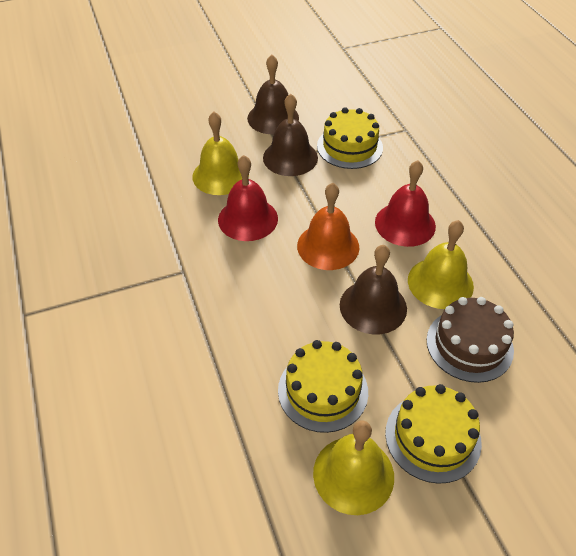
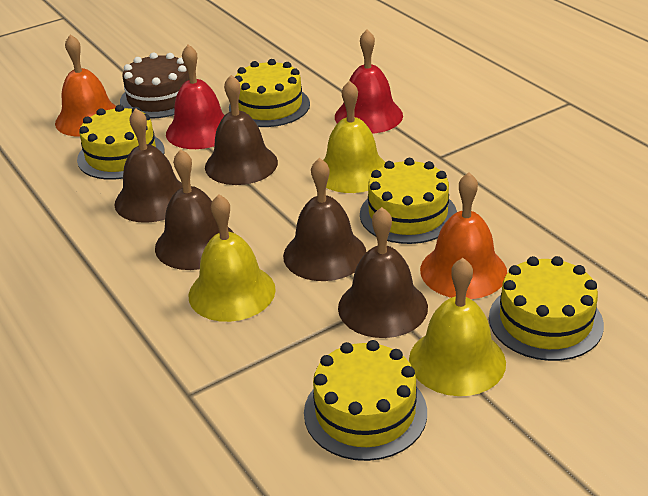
brown bell: [247,55,299,134] [263,94,318,176] [340,245,407,335] = 3 -> [115,108,182,223] [155,149,234,270] [205,75,278,185] [283,158,366,281] [338,207,428,338] = 5
orange bell: [297,183,359,270] = 1 -> [55,34,116,137] [420,173,507,299] = 2
yellow cake: [278,340,368,433] [317,107,383,169] [385,384,482,484] = 3 -> [77,105,165,180] [229,59,310,127] [304,340,427,461] [360,158,457,244] [489,256,604,361] = 5

